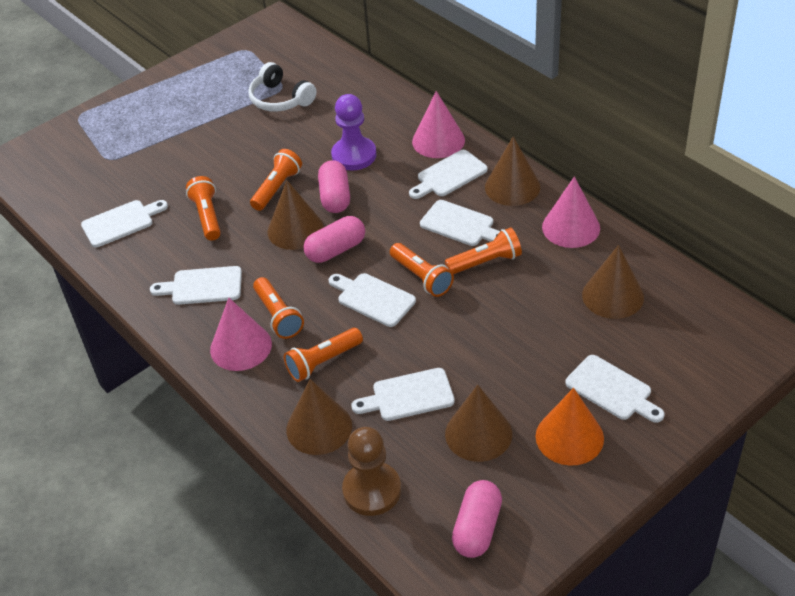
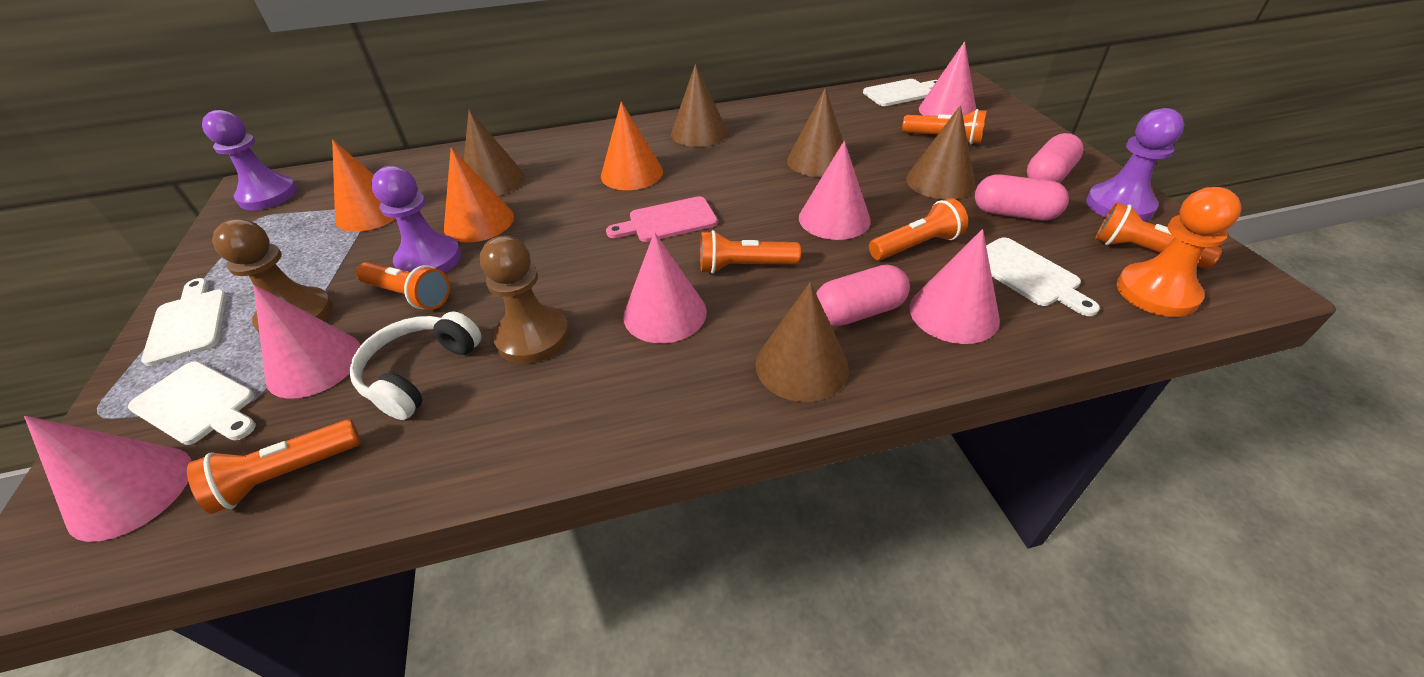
brown pawn: [342,427,401,516] = 1 -> [212,219,333,332] [480,236,569,364] = 2
orange cone: [536,388,604,466] = 1 -> [332,140,396,232] [444,147,514,243] [601,102,663,190] = 3
orange pawn: none = 0 -> [1117,187,1241,317] = 1
pink cone: [210,298,272,371] [412,91,465,158] [542,176,600,248] = 3 -> [24,416,192,542] [254,285,361,399] [623,232,707,343] [799,141,871,240] [910,229,1000,344] [919,41,976,116] = 6
pink cutting board: none = 0 -> [606,196,718,242] = 1
purple pawn: [331,94,376,170] = 1 -> [202,110,297,210] [371,166,461,273] [1086,108,1184,221] = 3
white cutting board: [81,200,168,247] [150,266,242,305] [329,273,416,327] [351,368,455,421] [409,150,488,199] [420,200,500,246] [565,355,664,423] = 7 -> [128,361,256,445] [141,278,227,366] [863,79,937,106] [986,237,1100,316] = 4

